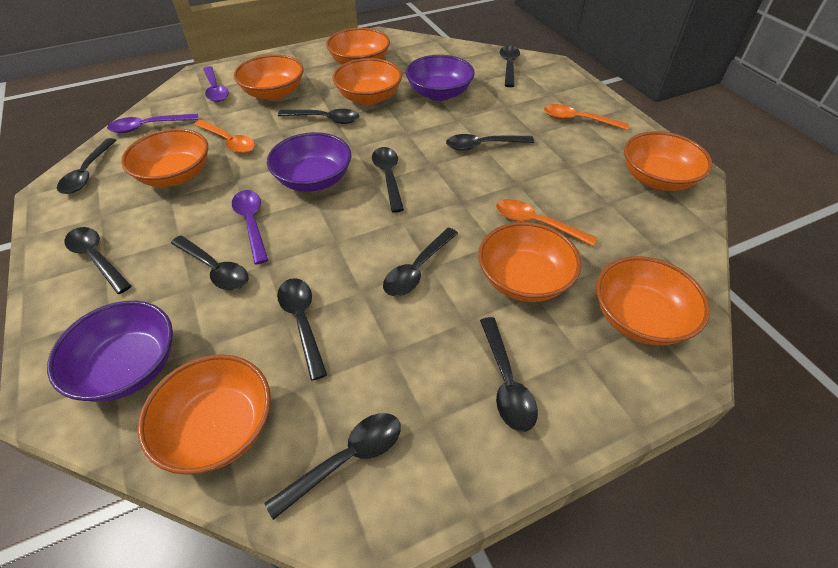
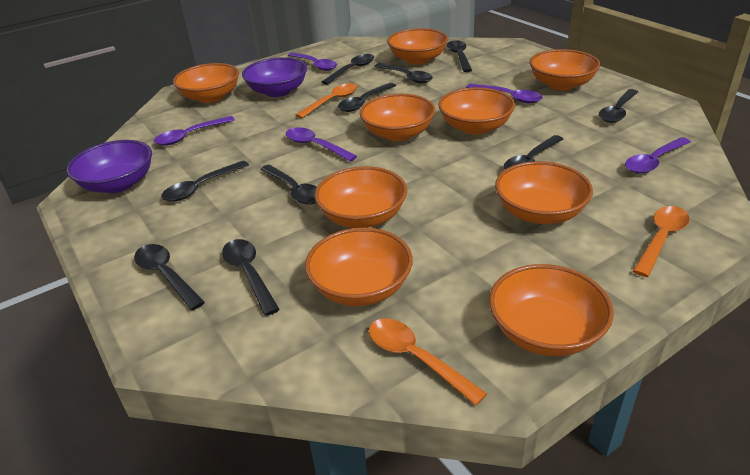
black spoon: [57,138,116,194] [64,227,131,294] [171,235,249,290] [264,413,401,520] [277,278,327,381] [278,109,359,124] [372,147,404,212] [383,228,458,296] [446,134,534,151] [480,317,538,432] [500,45,520,87] = 11 -> [134,244,205,310] [161,161,249,202] [222,239,280,316] [260,165,317,205] [322,54,374,85] [338,83,396,112] [374,63,433,83] [447,40,472,72] [504,135,563,169] [599,89,638,123] = 10
orange bowl: [121,128,208,187] [138,354,271,475] [234,54,304,101] [326,28,390,65] [333,58,402,105] [478,222,581,302] [596,256,710,345] [624,131,713,191] = 8 -> [173,63,239,103] [305,228,413,306] [315,166,407,228] [360,94,436,141] [387,28,448,64] [438,87,515,135] [489,264,614,356] [495,161,593,224] [529,49,600,90] = 9
purple bowl: [47,301,173,402] [267,132,351,192] [406,55,475,101] = 3 -> [66,140,152,193] [242,57,307,97] = 2
purple spoon: [107,114,198,133] [203,66,229,102] [232,190,268,264] = 3 -> [154,116,235,146] [286,127,357,162] [288,52,337,71] [466,84,543,103] [625,137,691,174] = 5

